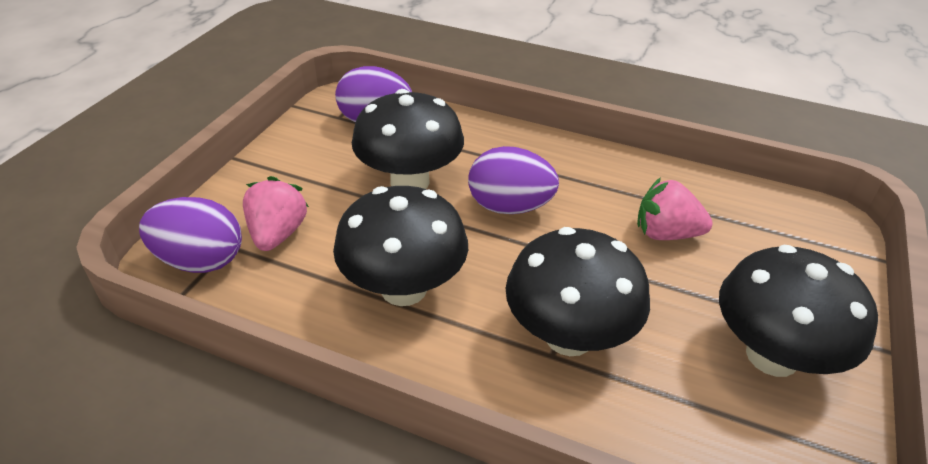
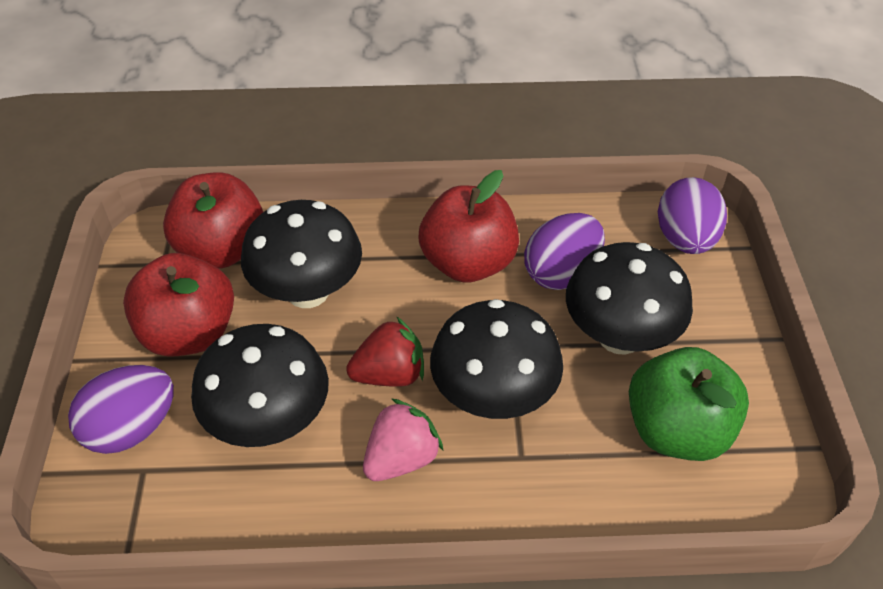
green apple: none = 0 -> [629,347,749,461] = 1
pink strawberry: [243,176,309,251] [637,177,713,240] = 2 -> [363,398,443,481] = 1
red apple: none = 0 -> [123,253,234,357] [163,172,263,268] [419,170,519,283] = 3
red strawberry: none = 0 -> [346,316,424,387] = 1

